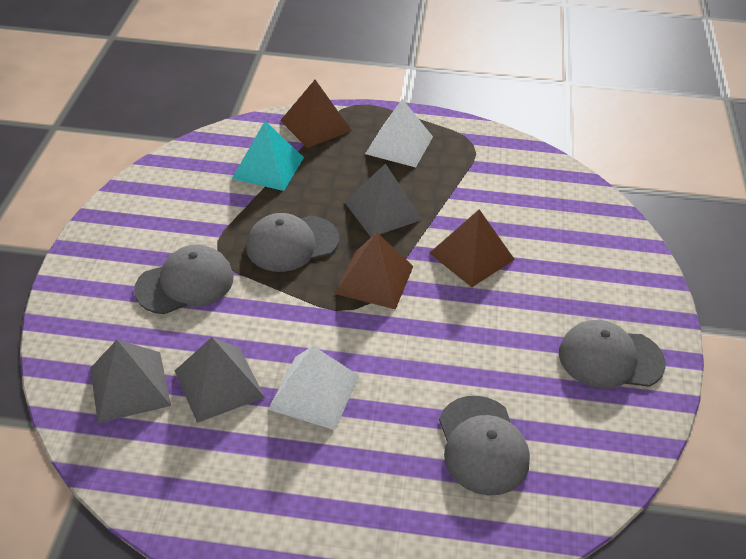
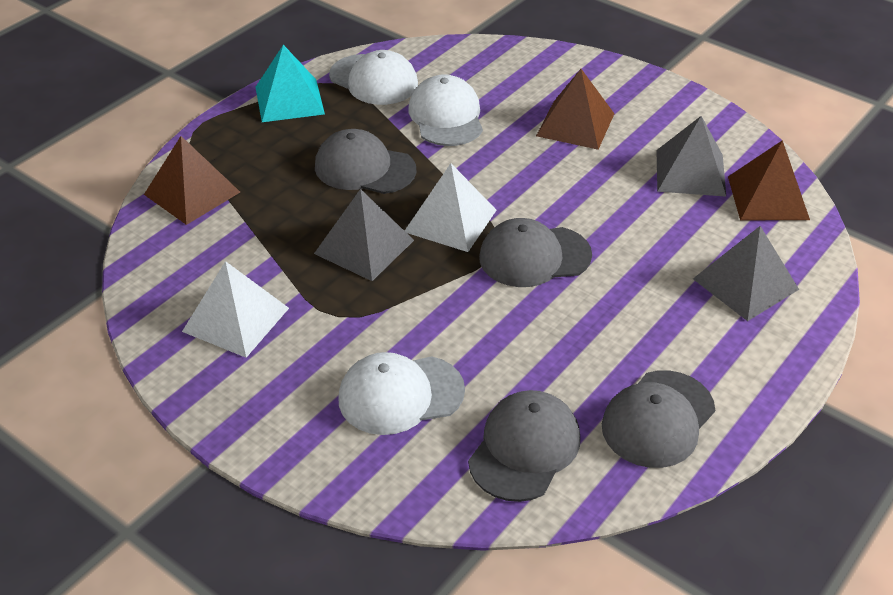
white cap: none = 0 -> [329,50,418,105] [338,352,465,435] [408,74,483,146] = 3

